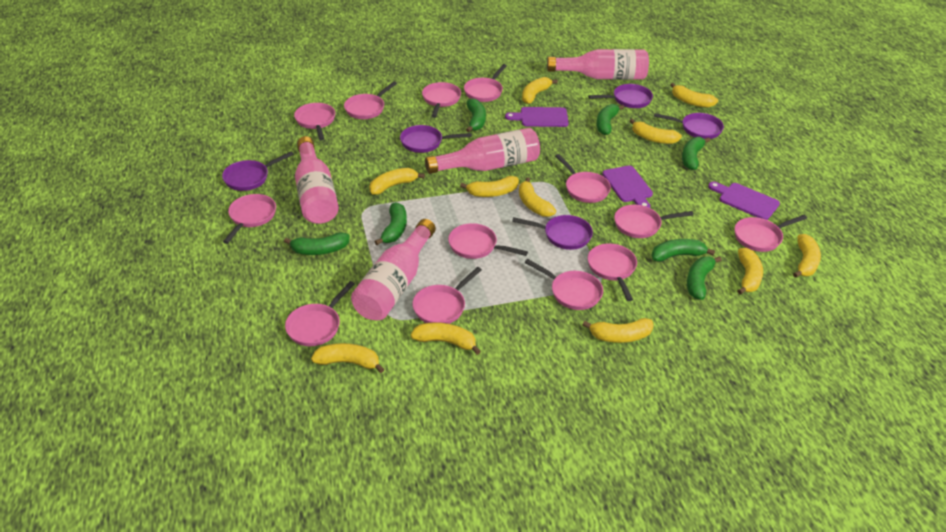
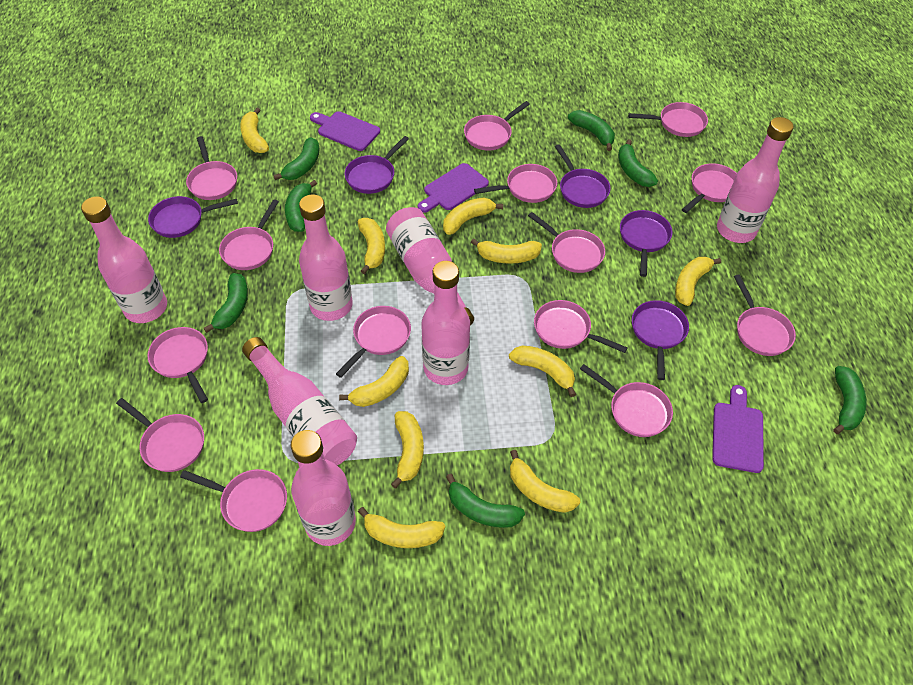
pink bottle: [295,136,339,224] [351,219,436,320] [425,128,540,174] [547,49,649,80] = 4 -> [81,196,167,323] [242,337,357,465] [291,430,356,546] [299,194,353,321] [386,207,474,326] [421,261,470,385] [717,117,794,243] = 7
pink pan: [223,194,276,244] [285,281,355,346] [294,103,335,140] [344,81,397,119] [413,267,482,324] [422,82,461,118] [448,223,528,259] [464,64,507,102] [524,259,603,310] [555,154,611,203] [588,243,637,301] [614,205,694,238] [735,215,807,252] = 13 -> [116,398,204,472] [148,327,208,403] [180,469,287,532] [186,136,237,200] [219,199,279,270] [336,306,411,378] [464,101,530,151] [474,164,557,203] [528,212,605,273] [534,300,628,353] [580,364,673,437] [628,102,708,137] [682,163,737,213] [734,275,796,356] = 14
yellow banana: [311,343,384,373] [369,168,425,195] [411,322,481,355] [460,176,519,197] [519,177,556,217] [522,77,558,104] [583,318,654,343] [630,119,682,144] [670,83,718,108] [737,248,763,295] [793,234,821,278] = 11 -> [240,108,269,153] [339,356,409,407] [358,218,385,274] [358,507,445,548] [391,411,424,489] [443,198,503,235] [471,238,542,264] [509,346,576,397] [510,450,580,513] [675,257,721,306] = 10

